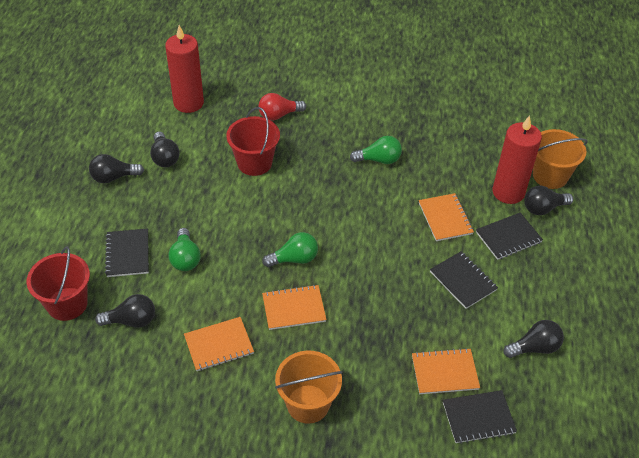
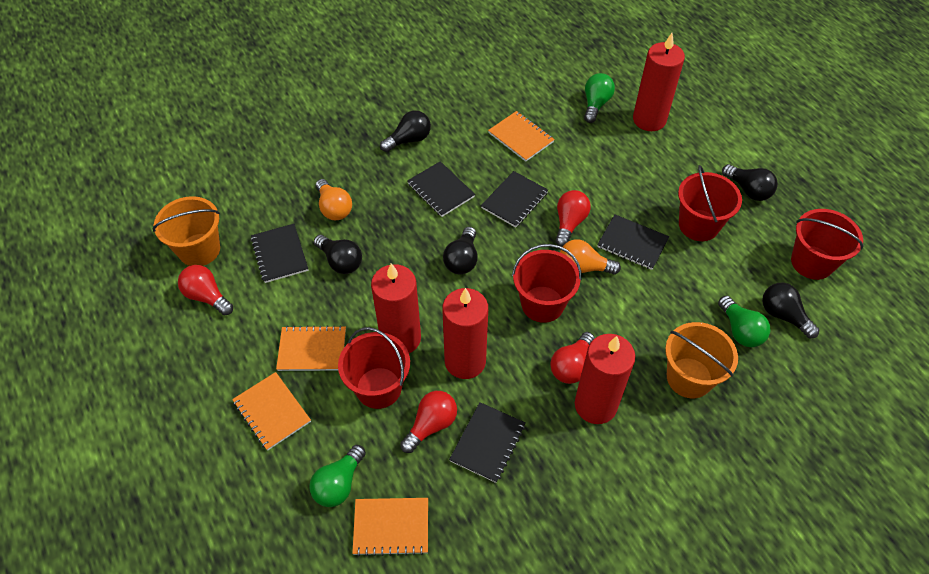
black notebook: [105,228,149,277] [430,251,498,309] [443,390,517,444] [476,212,543,260] = 4 -> [251,224,308,283] [407,161,475,217] [449,402,525,483] [481,171,548,228] [597,214,669,270] = 5
orange light bulb: none = 0 -> [316,179,352,221] [560,239,621,275] = 2
red bucket: [27,246,90,321] [226,107,280,176] = 2 -> [338,327,410,409] [512,244,582,323] [678,165,742,241] [791,209,864,280] = 4
red candle: [165,25,204,113] [493,115,542,204] = 2 -> [371,263,421,353] [442,288,488,379] [575,334,635,424] [633,33,685,131] = 4
red light bulb: [258,93,306,121] = 1 -> [178,265,233,316] [400,391,457,453] [550,332,595,384] [555,190,591,247] = 4

